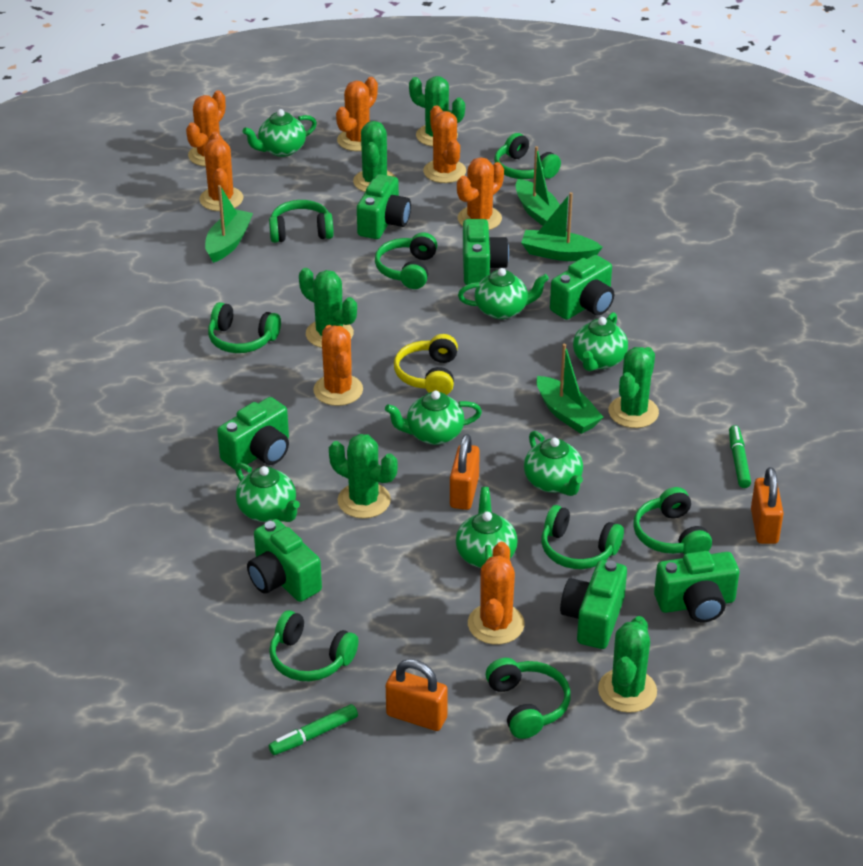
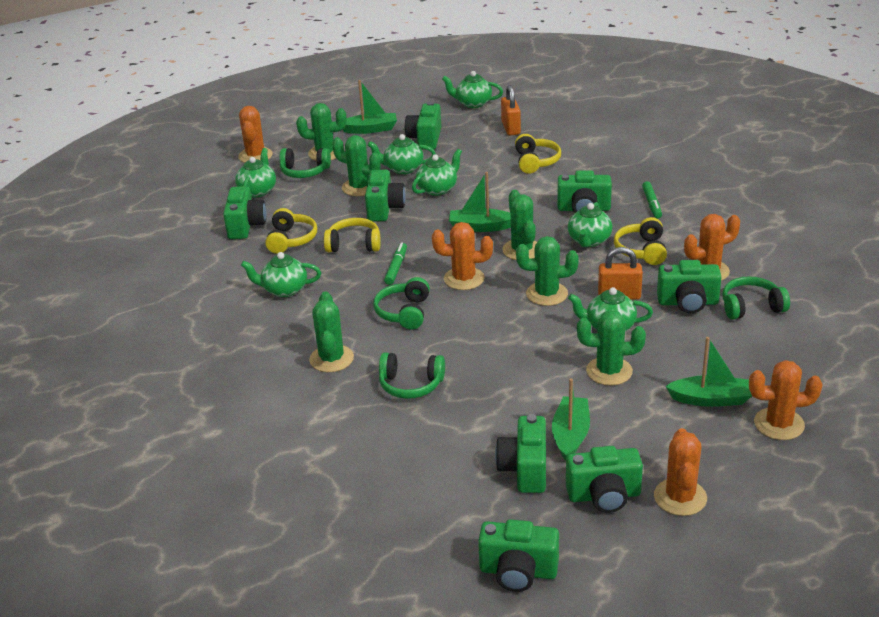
green camera: [217,397,289,470] [247,519,322,602] [357,174,411,239] [463,219,509,285] [550,255,614,320] [560,560,627,649] [654,551,739,623] = 7 -> [223,186,266,239] [365,170,406,221] [405,102,441,149] [478,519,559,592] [495,414,546,493] [557,170,612,213] [566,446,643,513] [657,260,722,313] = 8
green headphones: [208,302,281,353] [269,200,334,243] [269,610,358,681] [375,232,437,289] [486,658,571,739] [494,133,561,179] [542,505,624,569] [633,487,712,555] = 8 -> [280,148,331,178] [373,277,430,330] [379,353,445,399] [723,276,790,320] = 4
orange cactus: [186,90,226,166] [199,132,243,211] [313,325,363,406] [336,77,378,151] [423,105,466,183] [457,157,504,230] [468,542,524,645] = 7 -> [238,106,273,163] [432,222,493,290] [654,428,707,516] [684,214,740,281] [749,360,823,440] = 5
orange padlock: [386,659,448,731] [450,434,480,510] [751,467,784,544] = 3 -> [501,85,521,135] [598,247,643,300] = 2
yellow headphones: [394,334,458,395] = 1 -> [265,208,317,254] [324,218,381,252] [515,134,561,174] [614,217,667,265] = 4

